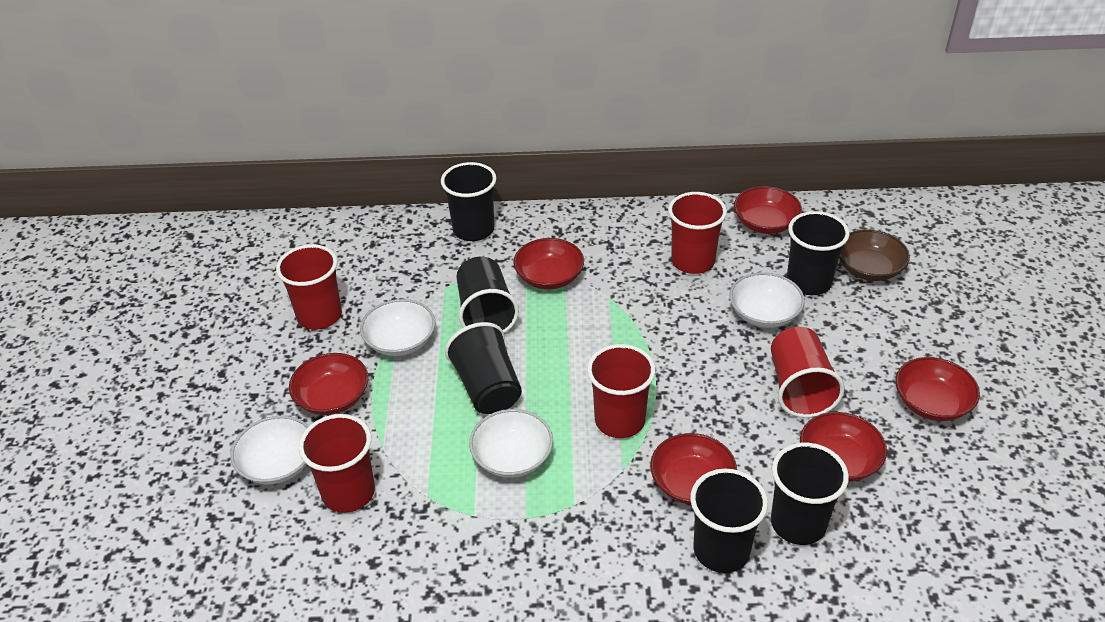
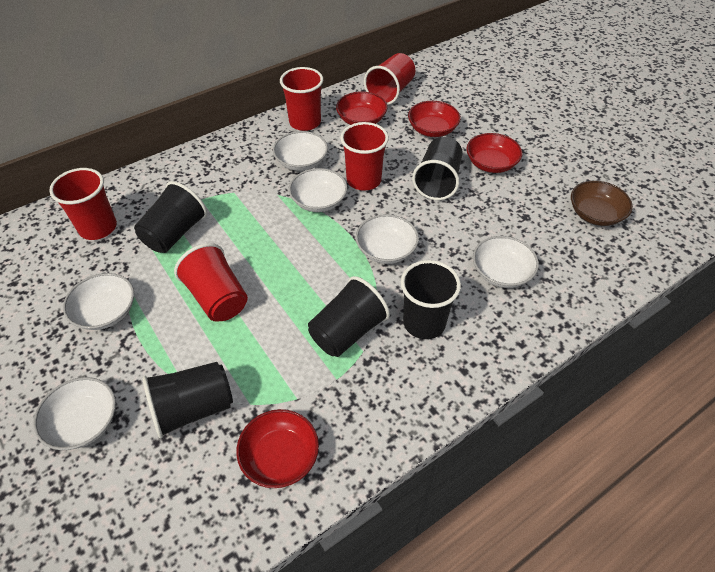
black cup: [441,162,497,241] [445,322,522,414] [456,256,519,333] [690,469,768,573] [771,443,849,545] [787,211,850,295] = 6 -> [134,181,207,253] [143,362,233,438] [308,276,390,357] [401,260,461,339] [412,137,463,200] = 5
red bowl: [289,353,368,415] [513,238,584,290] [650,433,737,505] [734,186,802,234] [800,412,887,482] [895,357,980,421] = 6 -> [236,409,319,488] [336,91,387,125] [408,101,460,137] [467,133,522,173] = 4
white bowl: [230,416,309,485] [360,299,435,356] [469,409,553,478] [729,272,805,328] = 4 -> [33,377,116,450] [63,273,134,330] [273,131,328,171] [289,168,347,212] [356,214,419,264] [473,236,539,288] = 6

